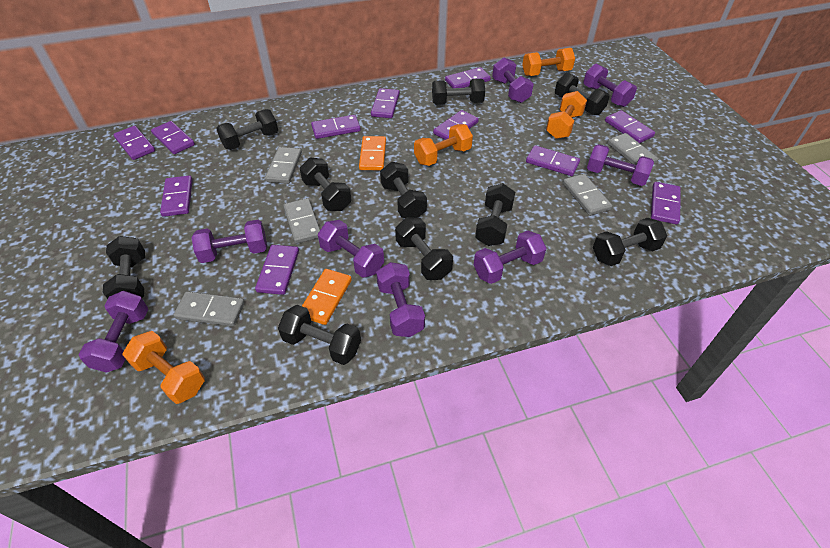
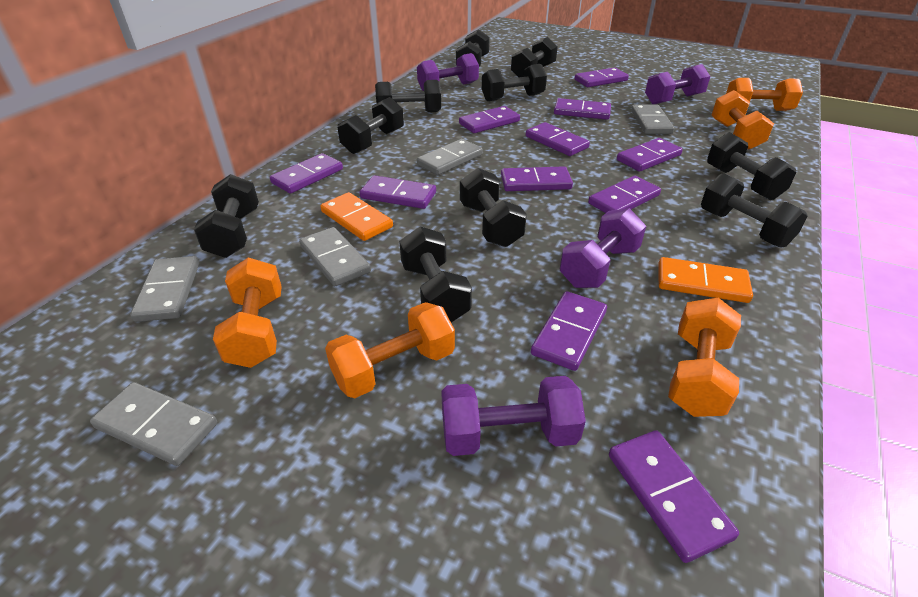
orange dumbbell: [122,331,205,404] [414,124,473,166] [522,48,575,76] [546,91,587,139] = 4 -> [213,258,282,368] [325,302,455,398] [668,298,741,417] [712,90,774,150] [726,78,803,111] = 5
purple dumbbell: [79,291,148,373] [192,220,267,263] [318,220,384,278] [376,262,425,337] [474,230,546,284] [492,57,534,103] [584,64,637,107] [587,144,654,186] = 8 -> [417,53,479,91] [441,376,586,456] [560,208,646,288] [645,64,710,105] = 4

